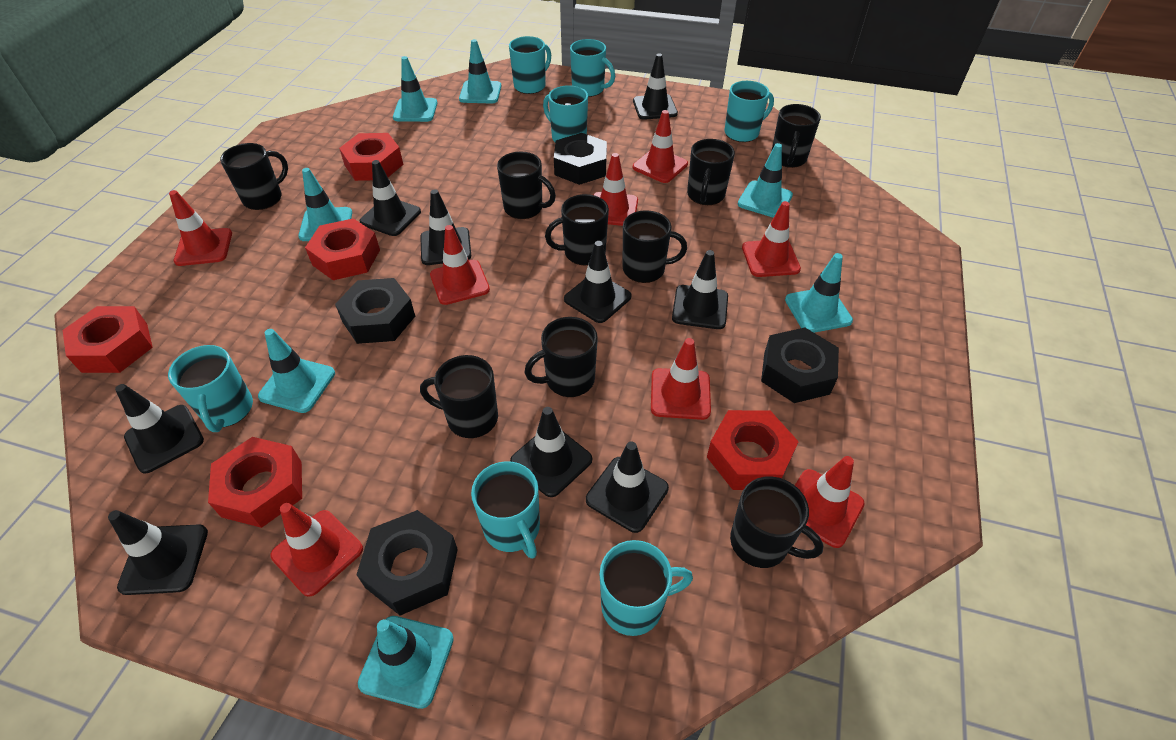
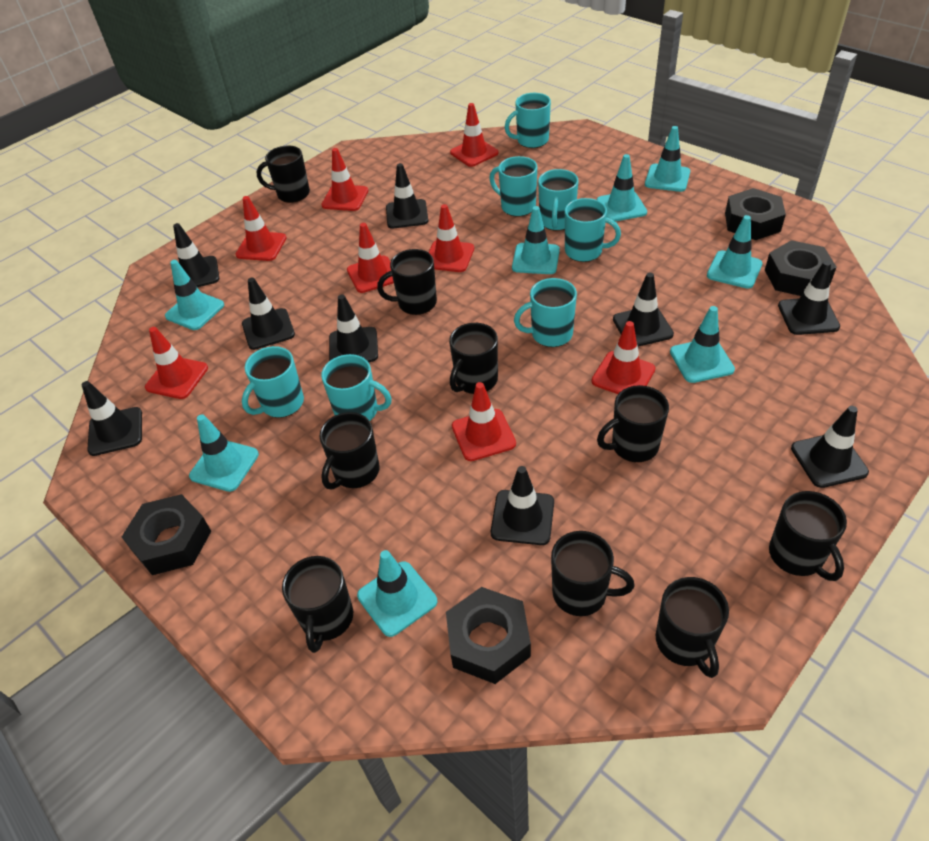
red nut: [63,306,153,373] [208,437,302,528] [305,218,380,280] [339,133,403,181] [707,410,799,490] = 5 -> none = 0
turquoise traffic cone: [258,329,335,413] [298,168,352,241] [358,616,454,709] [393,56,437,122] [459,39,502,104] [738,143,793,218] [785,253,853,333] = 7 -> [165,260,224,330] [189,414,259,492] [357,550,437,637] [512,206,560,274] [597,154,647,222] [645,126,690,192] [670,306,735,383] [707,215,762,288] = 8

